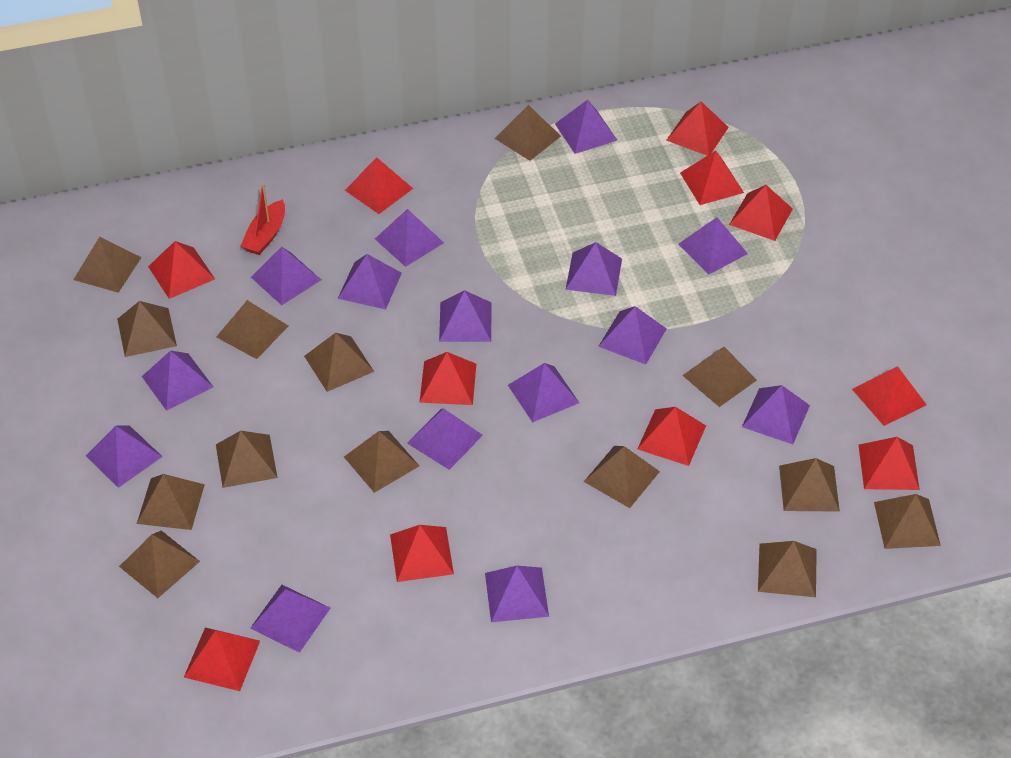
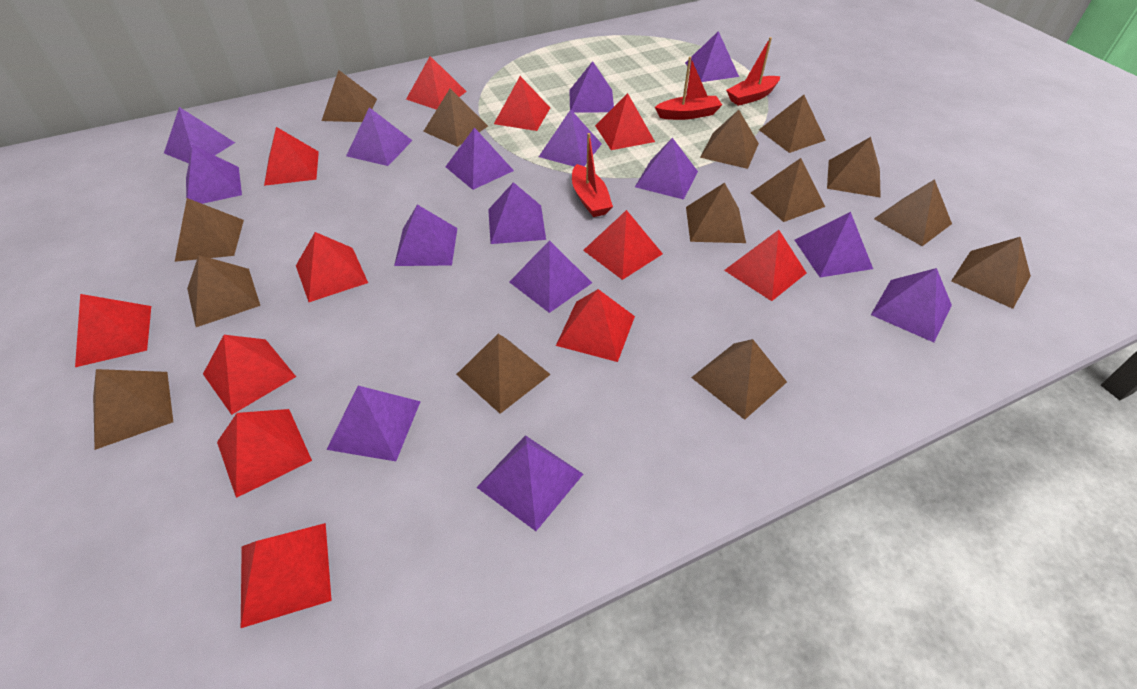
red boat: [240,184,285,255] = 1 -> [572,133,613,217] [655,57,722,120] [726,37,780,106] = 3
red pyramid: [148,241,215,299] [184,628,260,691] [345,157,413,214] [390,525,454,582] [419,352,476,405] [638,407,706,466] [666,102,729,156] [680,151,744,205] [729,185,793,241] [852,366,927,426] [859,437,920,490] = 11 -> [75,294,151,367] [203,335,296,415] [217,409,312,498] [241,523,332,628] [264,127,319,186] [296,232,368,302] [406,56,467,110] [494,76,550,131] [556,289,635,362] [583,210,663,280] [595,93,655,150] [724,230,807,301] = 12

